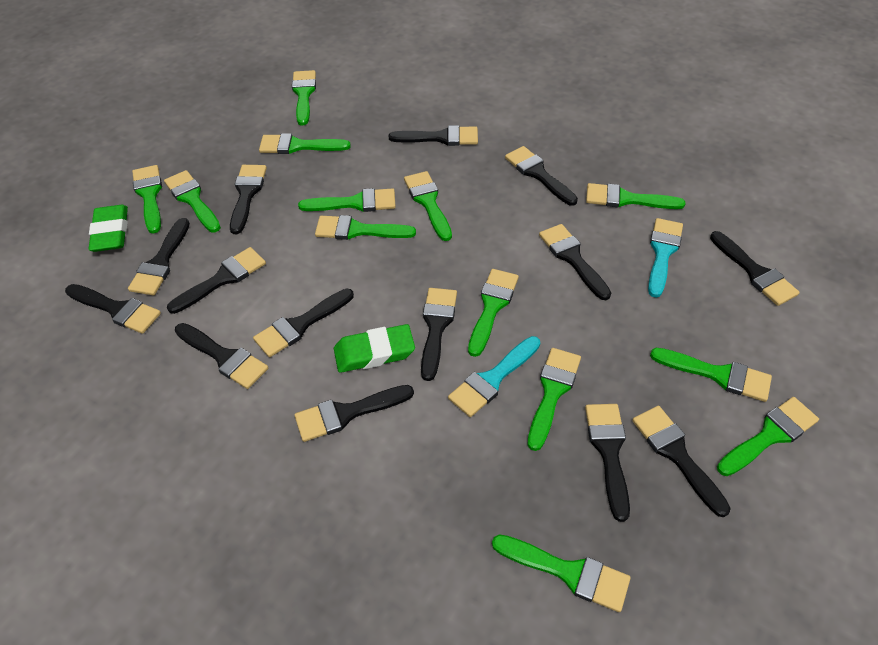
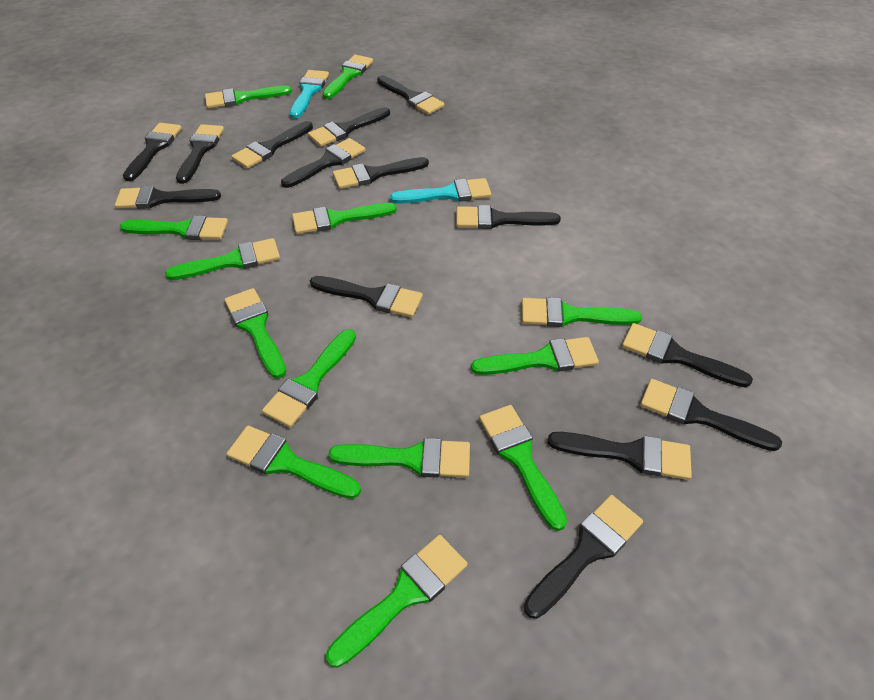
green eraser: [88,205,128,252] [334,324,415,373] = 2 -> none = 0

